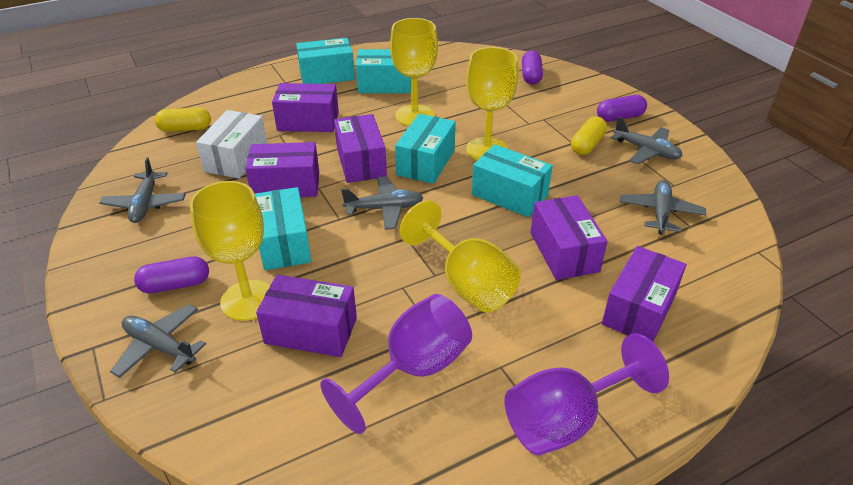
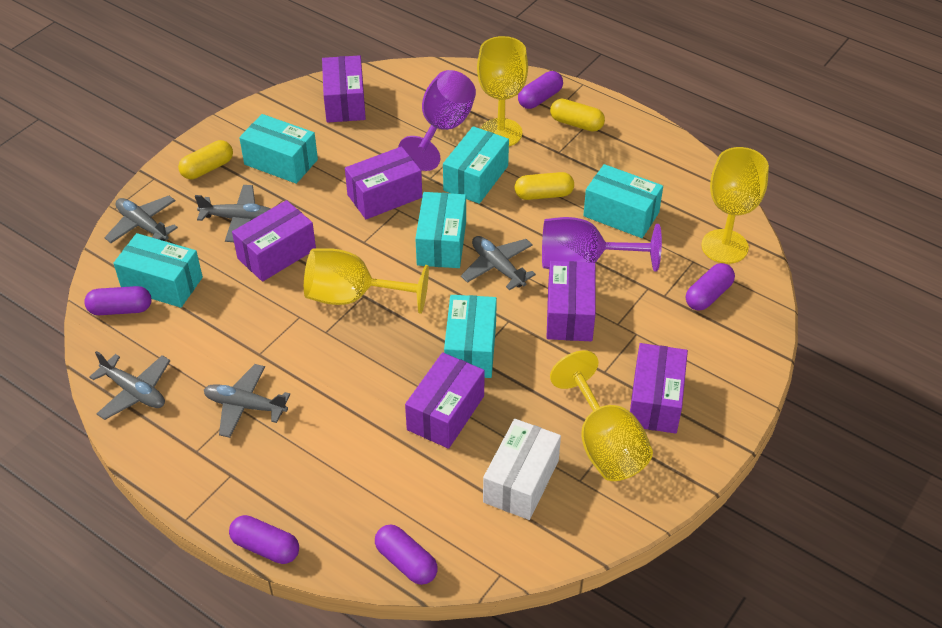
purple capsule: [134,256,209,293] [522,50,543,84] [597,95,647,122] = 3 -> [84,286,152,315] [229,515,299,564] [375,524,438,585] [518,71,563,109] [686,263,735,311] = 5
turquoise box: [255,187,311,270] [296,38,355,84] [356,49,411,93] [395,114,456,184] [472,144,553,217] = 5 -> [113,233,203,308] [239,114,318,184] [415,192,466,268] [443,126,509,204] [444,295,497,378] [583,164,663,238] = 6
yellow capsule: [155,107,211,132] [571,116,607,155] = 2 -> [178,140,233,179] [515,172,574,200] [550,99,605,132] = 3

